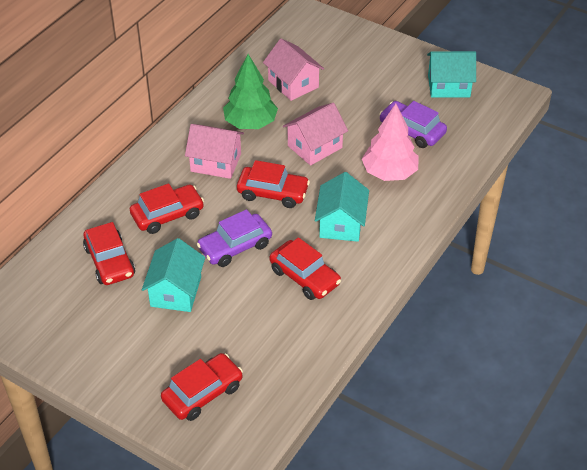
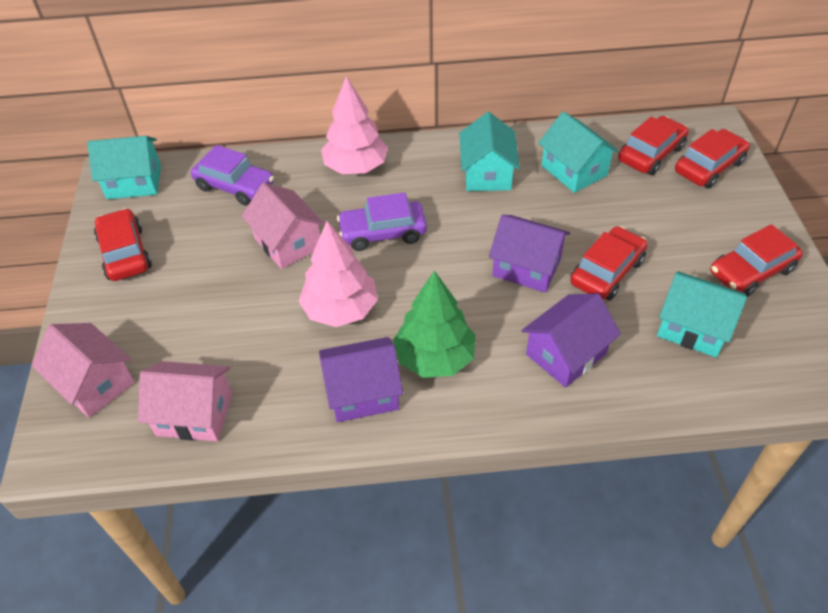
pink tree: [362,104,419,181] = 1 -> [298,221,378,327] [321,76,388,174] = 2
purple house: none = 0 -> [319,337,403,422] [489,215,570,293] [521,293,621,387] = 3
turquoise house: [142,238,205,312] [315,172,369,242] [427,51,476,97] = 3 -> [87,136,161,199] [459,112,520,191] [538,111,619,193] [657,271,747,358] = 4

